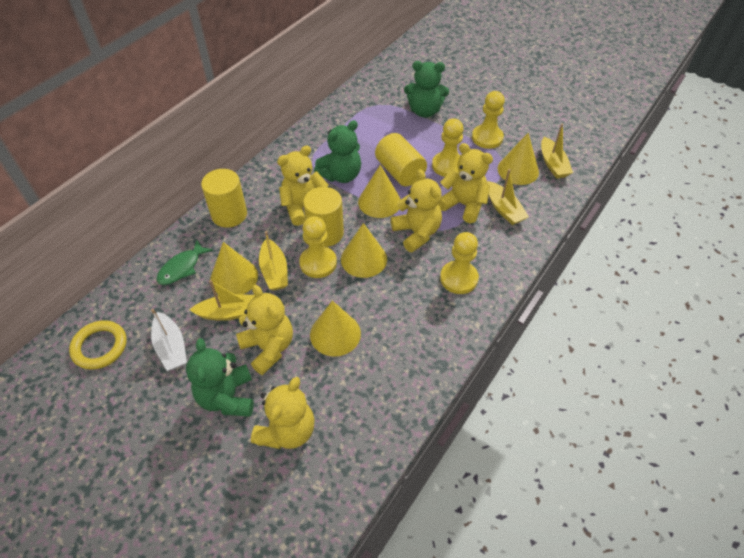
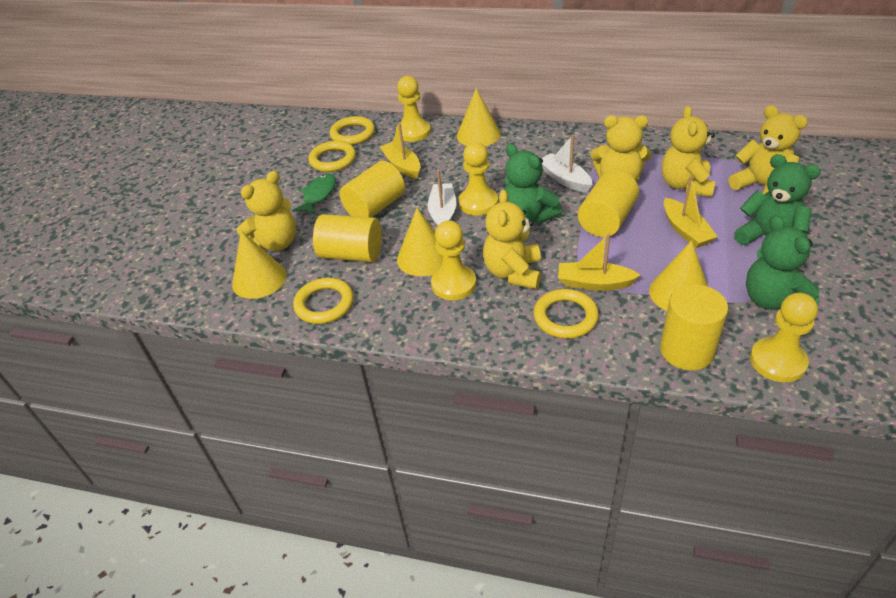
white boat: [151,309,187,371] = 1 -> [428,170,456,227] [542,135,593,192] = 2
yellow boat: [189,280,255,321] [259,231,288,291] [487,169,529,225] [541,124,573,179] = 4 -> [380,123,420,179] [558,233,641,291] [664,176,718,248] = 3
yellow cone: [210,242,258,294] [310,300,361,357] [341,223,387,278] [358,165,401,218] [498,133,539,185] = 5 -> [232,231,287,299] [397,208,443,276] [457,88,501,146] [649,240,708,311] = 4
yellow cylinder: [201,169,247,228] [303,187,344,247] [375,133,427,186] = 3 -> [313,214,382,262] [339,161,405,217] [578,170,639,237] [660,284,728,370] = 4
yellow ring: [69,320,127,370] = 1 -> [293,278,354,324] [309,141,356,172] [330,116,375,145] [534,289,599,339] = 4

